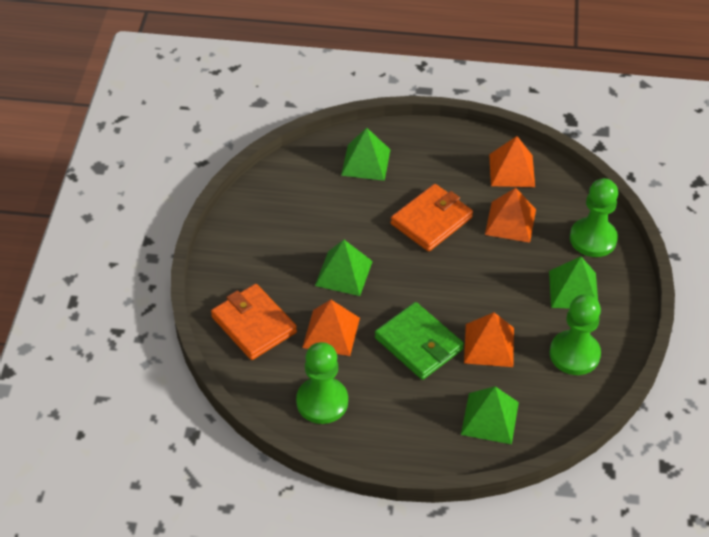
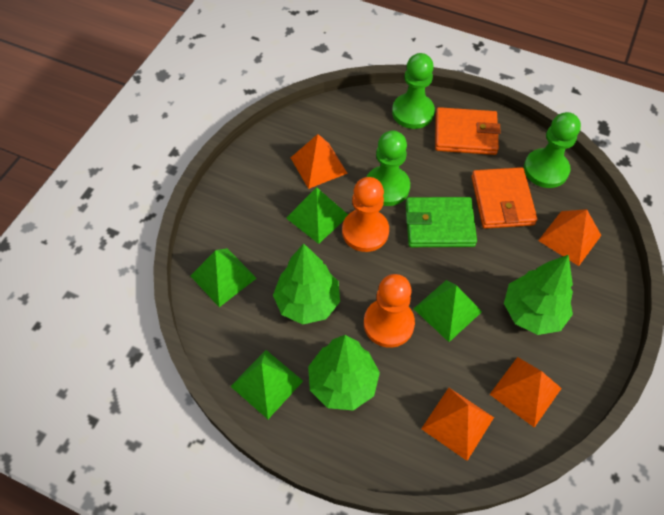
green tree: none = 0 -> [273,243,340,324] [308,335,380,410] [504,255,573,335] = 3
orange pawn: none = 0 -> [342,177,389,252] [364,274,415,348] = 2

